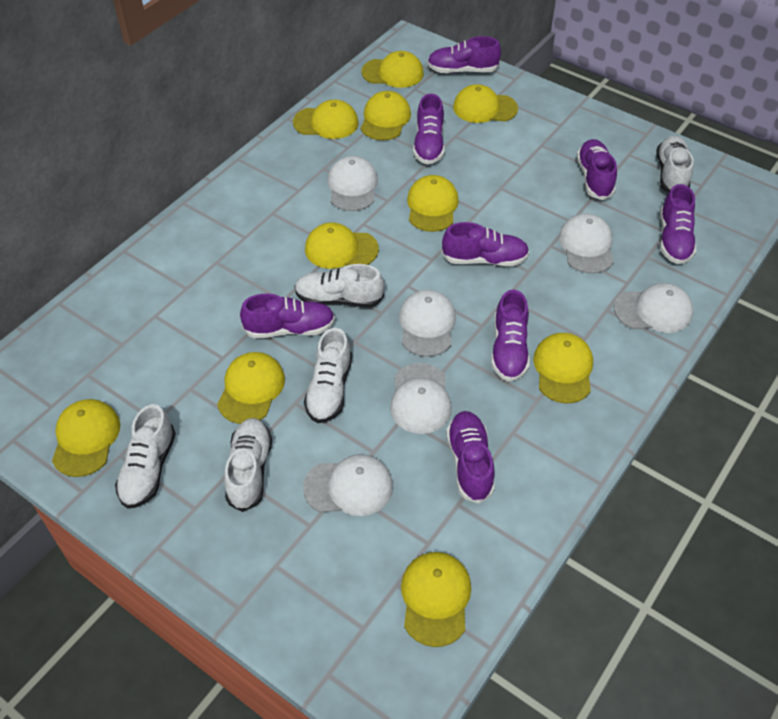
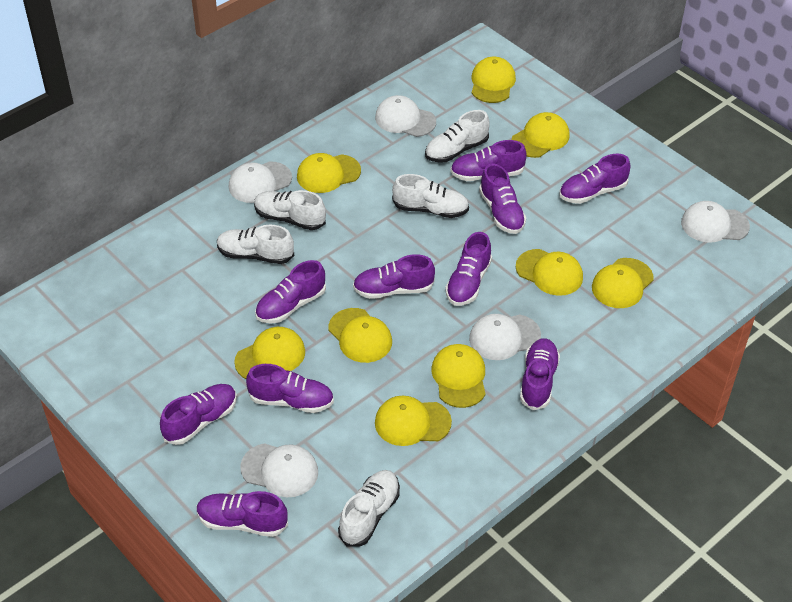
purple shoe: [240,294,335,339] [413,94,445,165] [427,36,501,73] [442,222,529,266] [446,411,495,504] [491,290,530,382] [577,139,617,200] [660,184,696,264] = 8 -> [160,384,237,445] [196,491,288,537] [246,364,334,413] [255,260,326,324] [353,254,435,299] [445,232,492,306] [450,140,526,181] [479,163,526,234] [520,338,560,410] [559,154,630,204] = 10
white cap: [303,454,393,516] [327,156,378,211] [390,363,452,434] [399,290,456,357] [559,213,614,274] [614,283,693,333] = 6 -> [229,161,292,203] [240,443,318,497] [375,95,436,137] [469,314,541,360] [681,201,750,243] = 5
yellow cap: [52,399,120,477] [217,352,285,424] [293,100,359,139] [305,222,379,269] [361,51,424,88] [361,91,411,141] [401,552,471,647] [407,175,459,232] [453,84,518,123] [533,333,593,404] = 10 -> [234,327,305,379] [297,153,361,193] [328,308,392,363] [375,396,452,446] [431,344,486,408] [472,57,516,103] [511,112,570,158] [516,249,583,296] [592,258,654,308] = 9

